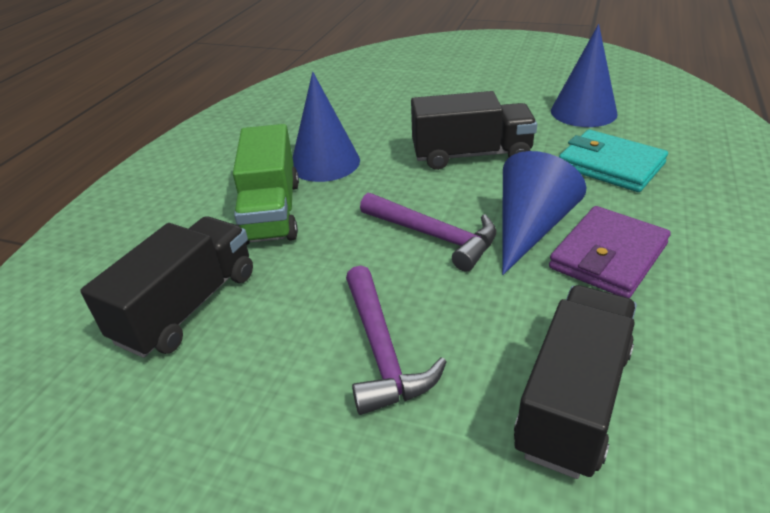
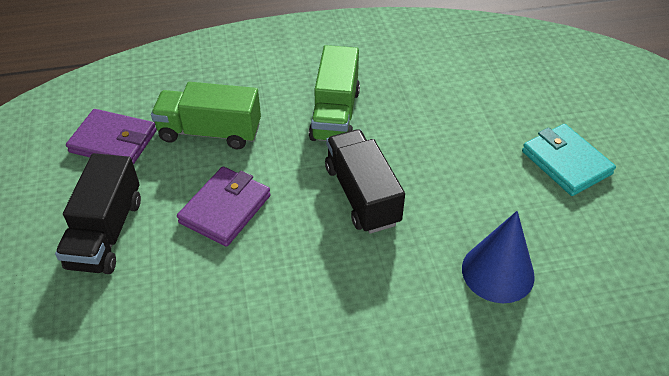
black truck: [80,216,253,358] [411,91,537,170] [514,285,637,479] = 3 -> [55,153,141,274] [325,129,405,234] = 2
blue cone: [293,72,360,182] [502,151,586,275] [551,24,618,127] = 3 -> [462,211,535,303] = 1
green truck: [233,124,299,245] = 1 -> [151,82,261,149] [309,45,360,141] = 2
purple hammer: [346,266,447,415] [360,193,497,271] = 2 -> none = 0
purple wallet: [549,206,671,298] = 1 -> [66,109,157,165] [177,167,271,247] = 2

